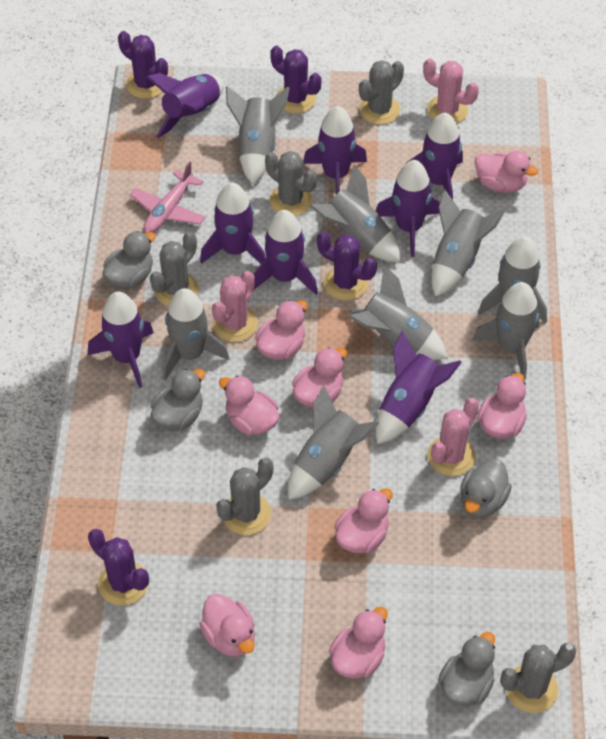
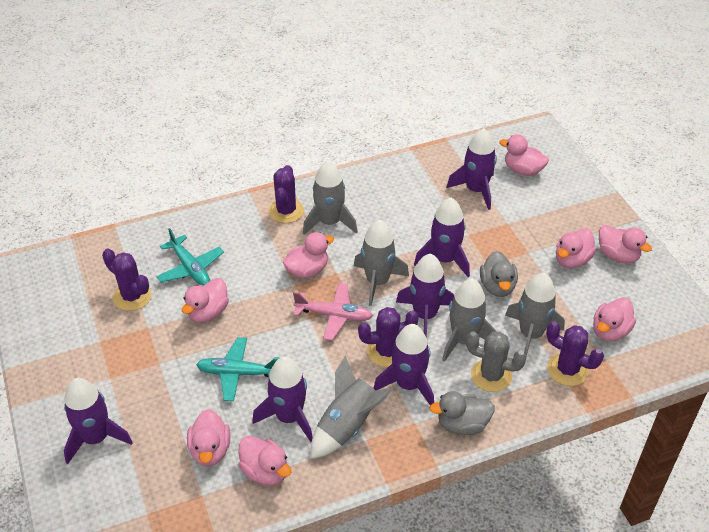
grey cactus: [150,232,199,306] [216,458,273,535] [265,151,317,216] [359,60,404,125] [500,643,576,713] = 5 -> [466,331,527,392] = 1
grey duck: [103,231,156,289] [150,369,205,430] [438,632,495,706] [460,458,512,518] = 4 -> [429,391,495,435] [480,251,518,297] = 2
grey rocket: [163,288,229,381] [226,86,290,185] [288,385,379,500] [309,164,401,262] [348,265,447,360] [431,189,506,297] [473,282,539,379] [478,236,547,323] = 8 -> [303,160,358,235] [311,356,393,459] [354,220,409,306] [442,279,497,362] [505,273,565,356] = 5
pink cactus: [212,271,258,342] [423,58,479,124] [427,398,479,476] = 3 -> none = 0
purple rocket: [88,292,154,388] [146,73,224,138] [200,182,266,264] [253,210,318,295] [303,106,367,194] [376,160,440,257] [376,330,462,444] [406,112,463,200] = 8 -> [64,378,133,464] [252,357,313,442] [373,324,434,406] [396,254,454,337] [414,198,470,277] [447,128,497,210] = 6
turquoise plane: none = 0 -> [156,228,224,285] [196,337,279,401] = 2

